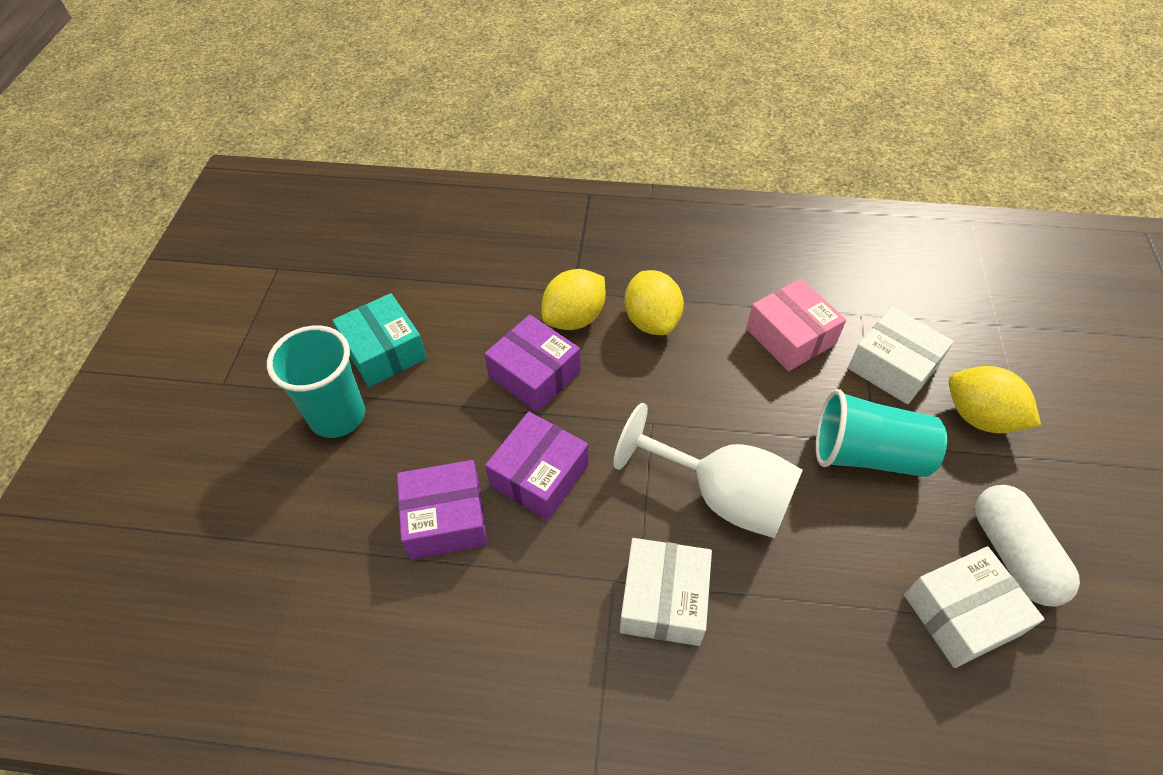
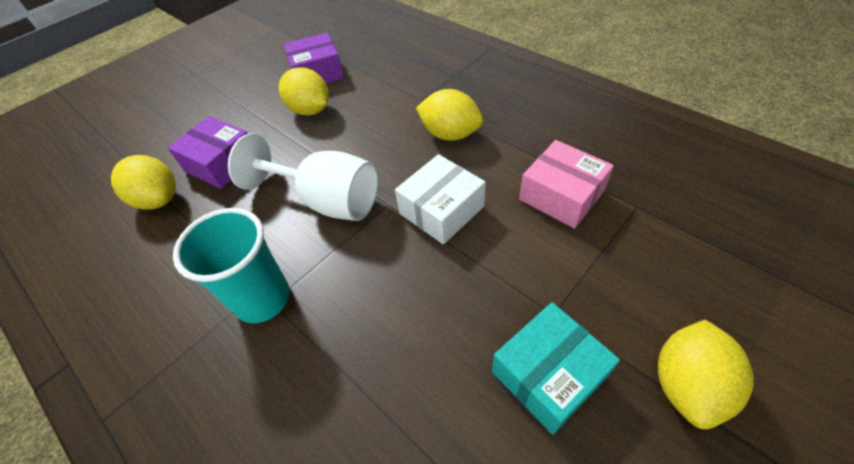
purple box: [397,460,487,560] [484,315,581,412] [485,412,589,520] = 3 -> [168,116,248,189] [284,33,344,84] = 2
turquoise cup: [267,325,365,438] [816,389,947,477] = 2 -> [173,208,290,323] = 1
white box: [620,538,712,646] [848,307,954,405] [904,546,1044,668] = 3 -> [395,154,486,244] = 1
white capsule: [975,485,1080,606] = 1 -> none = 0
yellow lemon: [542,269,605,330] [625,270,684,335] [949,366,1041,434] = 3 -> [111,155,176,210] [279,67,329,116] [416,89,483,140] [658,320,754,429] = 4

